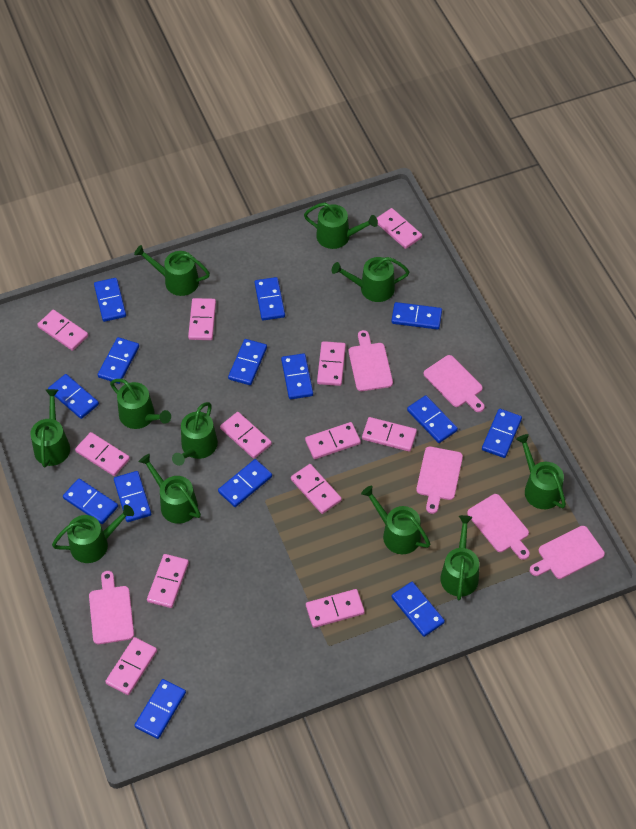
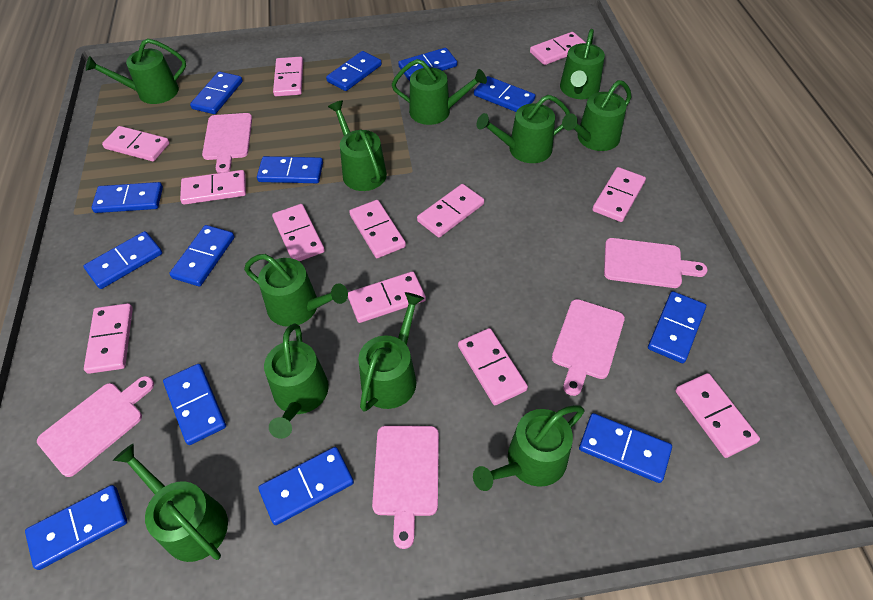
blue domino: [48,374,99,419] [63,479,118,524] [94,278,126,322] [98,337,139,384] [114,471,151,522] [134,679,186,739] [218,459,272,507] [228,339,267,385] [255,277,285,321] [281,353,313,399] [391,302,442,330] [391,582,445,637] [407,395,458,443] [482,409,522,458] = 14 -> [25,485,127,570] [83,231,162,289] [91,182,163,213] [163,364,226,445] [169,225,234,286] [190,71,243,114] [257,156,323,183] [258,447,354,525] [326,51,382,91] [398,48,457,80] [474,76,535,112] [579,413,672,483] [648,291,706,363] = 13
pink cutting board: [89,571,134,644] [349,330,393,391] [416,447,463,514] [424,355,485,412] [467,494,530,560] [530,526,605,579] = 6 -> [37,376,154,477] [202,113,252,173] [372,426,439,549] [552,299,625,396] [604,238,708,288] = 5

